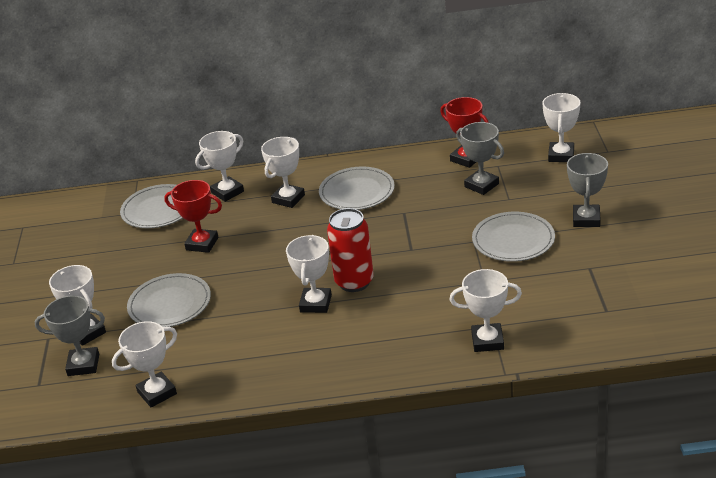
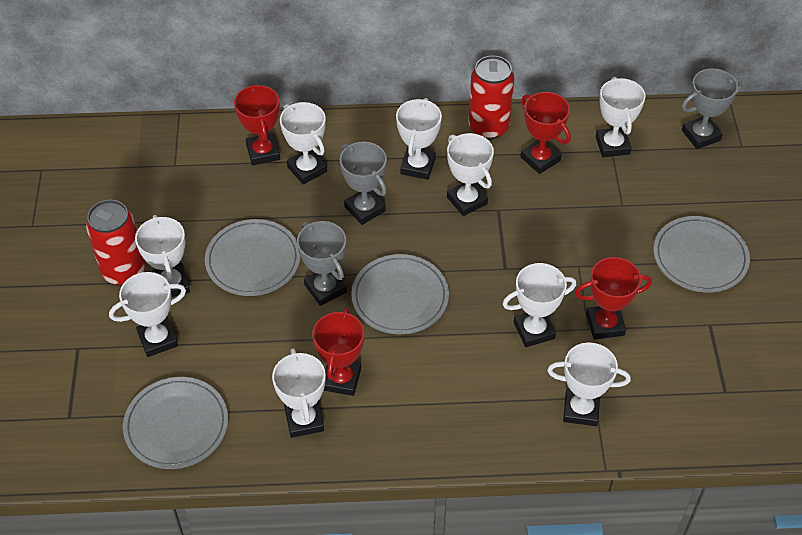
red can: [327,208,374,292] = 1 -> [86,200,145,286] [468,55,514,140] = 2
red trophy: [164,180,222,253] [440,97,489,168] = 2 -> [234,84,280,165] [312,308,365,396] [520,92,571,174] [575,257,652,340] = 4
white trophy: [49,265,106,346] [112,321,177,408] [195,131,244,202] [261,137,305,208] [286,235,332,313] [449,269,522,352] [542,93,580,162] = 7 -> [109,272,186,357] [135,215,190,297] [272,349,326,438] [280,102,327,185] [396,98,442,180] [447,133,494,216] [502,263,576,347] [547,343,631,426] [596,77,646,157] = 9

